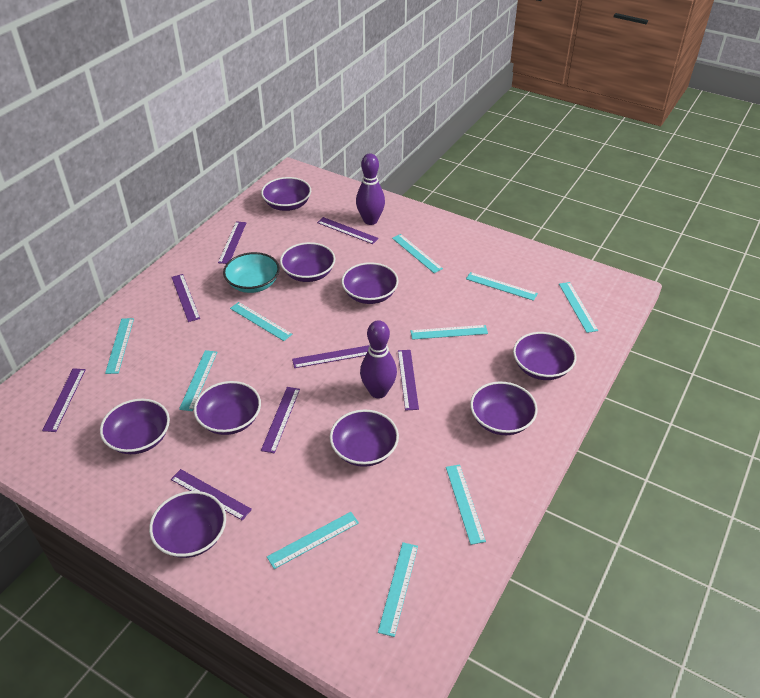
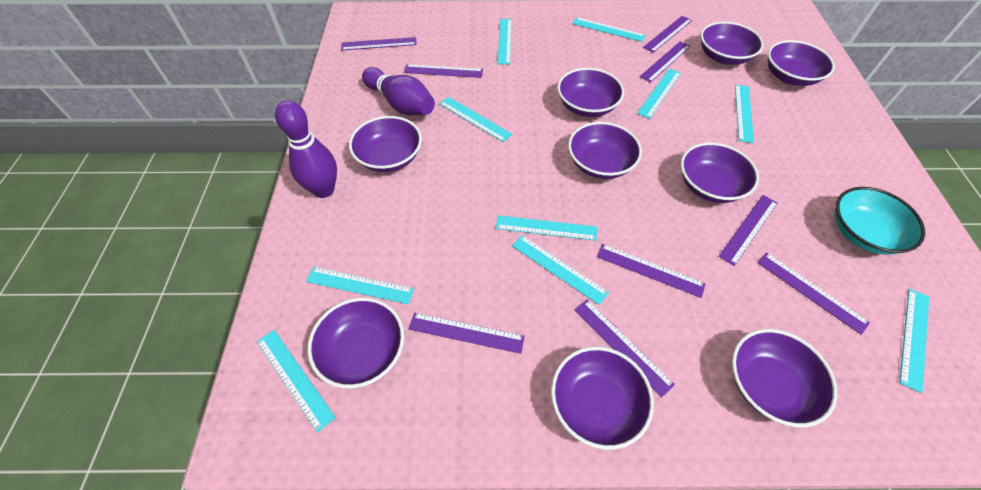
purple ruler: [42,368,86,432] [171,274,200,322] [171,469,252,521] [218,221,246,264] [261,387,300,453] [292,345,369,368] [317,217,379,244] [398,350,419,411] = 8 -> [341,37,417,51] [404,64,483,78] [409,312,525,354] [574,300,675,397] [597,244,706,298] [640,41,691,83] [643,16,692,53] [719,195,778,266] [757,252,870,335] = 9

